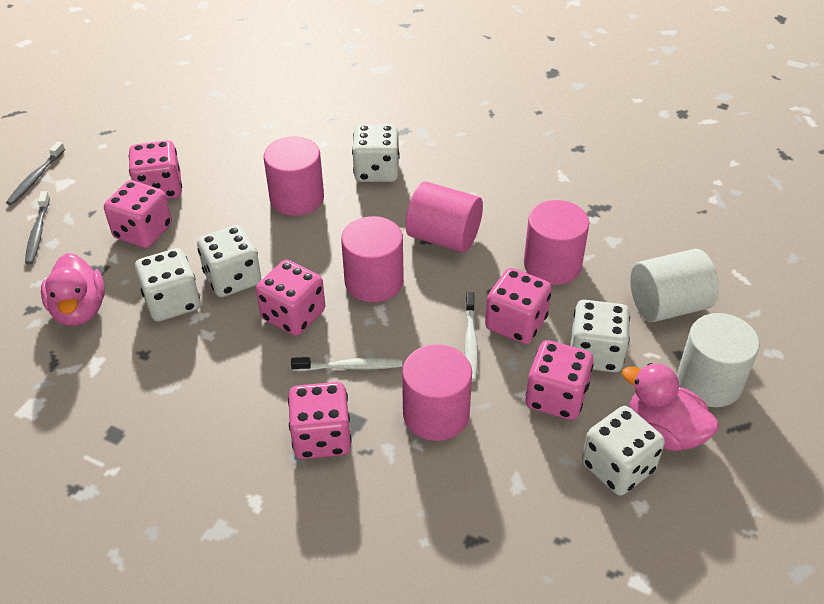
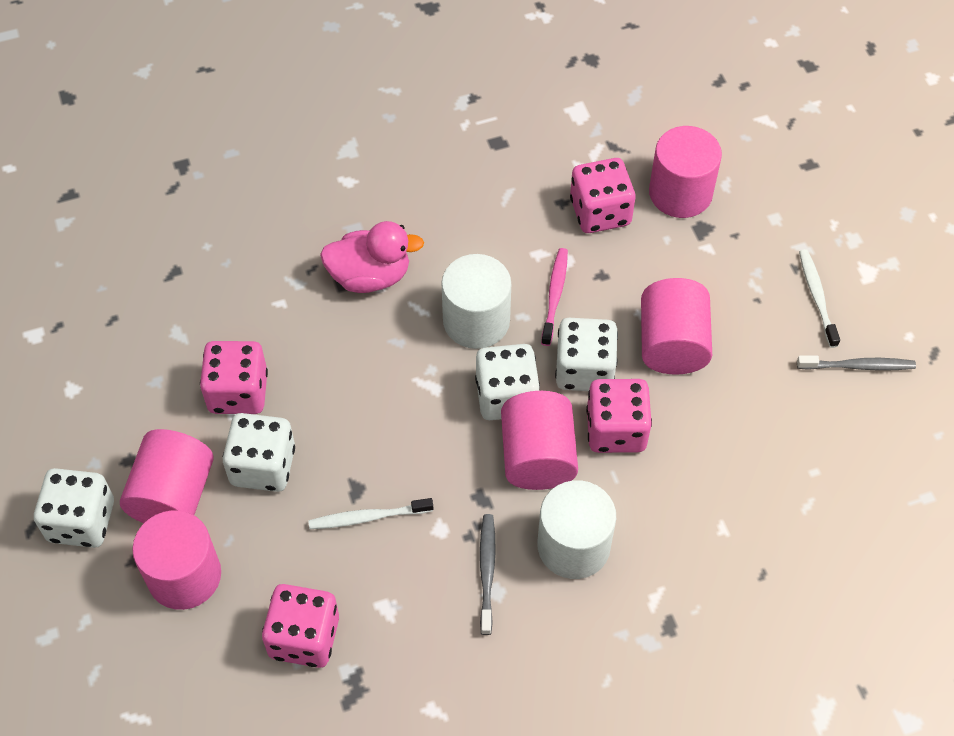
pink dice: [104,180,172,248] [129,140,182,199] [256,260,325,336] [288,382,352,459] [485,268,552,344] [526,340,594,420] = 6 -> [200,341,268,414] [262,584,339,668] [570,158,635,233] [586,379,652,453] = 4
pink duck: [41,253,105,326] [622,363,719,451] = 2 -> [320,221,424,293] = 1
pink toothbrush: none = 0 -> [541,248,568,346] = 1
white dice: [135,248,200,322] [197,225,261,297] [352,124,400,182] [570,300,630,372] [582,406,665,496] = 5 -> [34,468,114,548] [223,413,295,492] [475,344,540,420] [555,318,618,391] = 4

